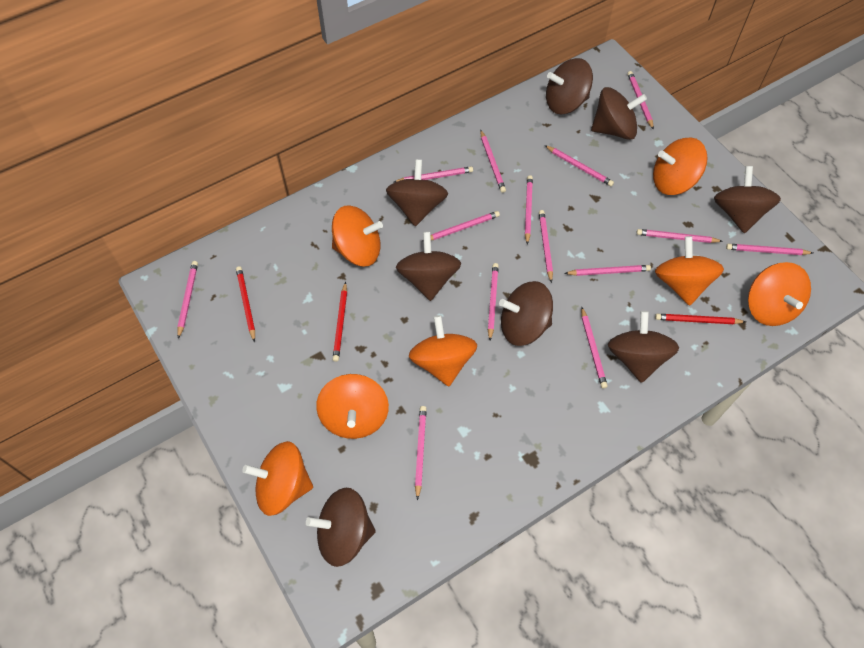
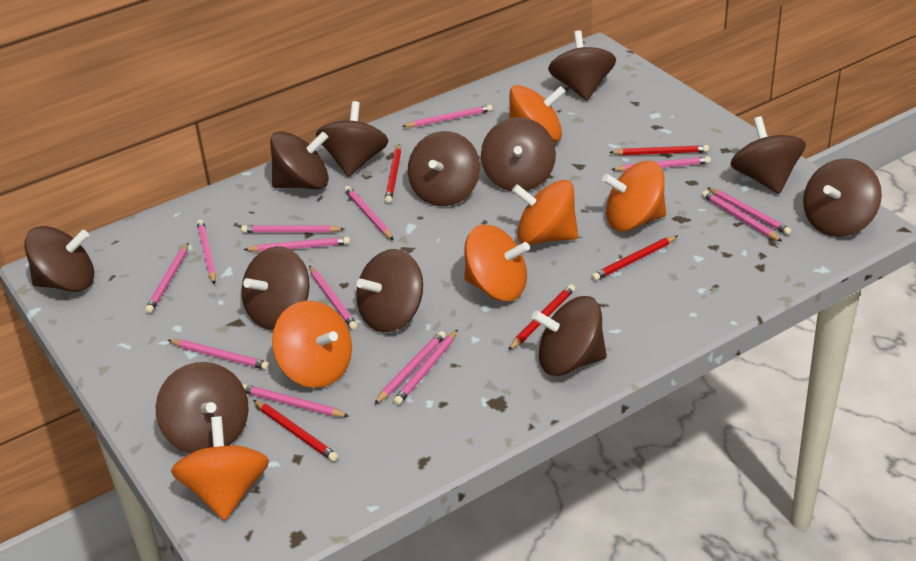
brown spinning top: [306,488,376,567] [386,159,448,226] [396,232,461,301] [499,281,553,346] [546,58,593,114] [591,87,647,140] [608,311,679,383] [714,166,781,233] = 8 -> [24,226,94,292] [156,362,249,454] [242,246,310,330] [270,131,329,189] [316,101,389,177] [356,249,423,332] [408,131,480,206] [481,117,556,191] [532,296,607,376] [548,30,616,100] [731,116,806,194] [803,158,882,237] = 12
orange spinning top: [242,441,313,516] [316,374,389,439] [332,205,383,267] [409,315,477,386] [653,138,708,195] [655,236,724,306] [748,262,811,326] = 7 -> [171,416,269,520] [272,301,352,388] [464,224,530,301] [509,85,566,142] [512,180,578,245] [602,161,666,231] = 6
red pencil: [236,266,255,342] [332,282,347,362] [655,314,746,324] = 3 -> [253,400,338,462] [385,144,401,203] [508,284,575,350] [592,236,678,281] [609,145,709,155] = 5

